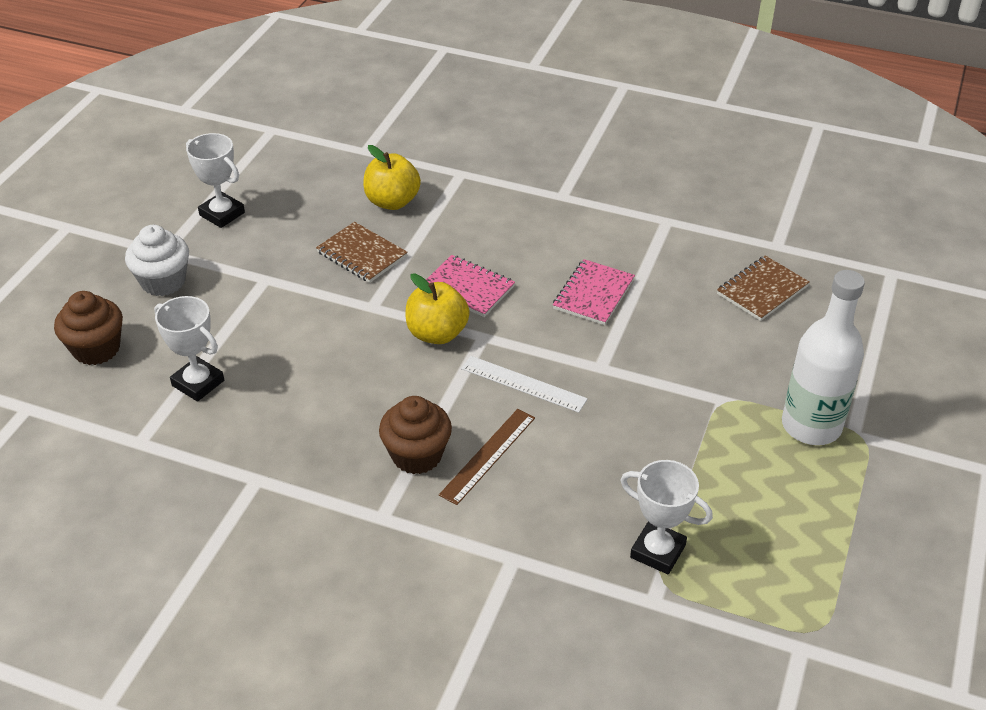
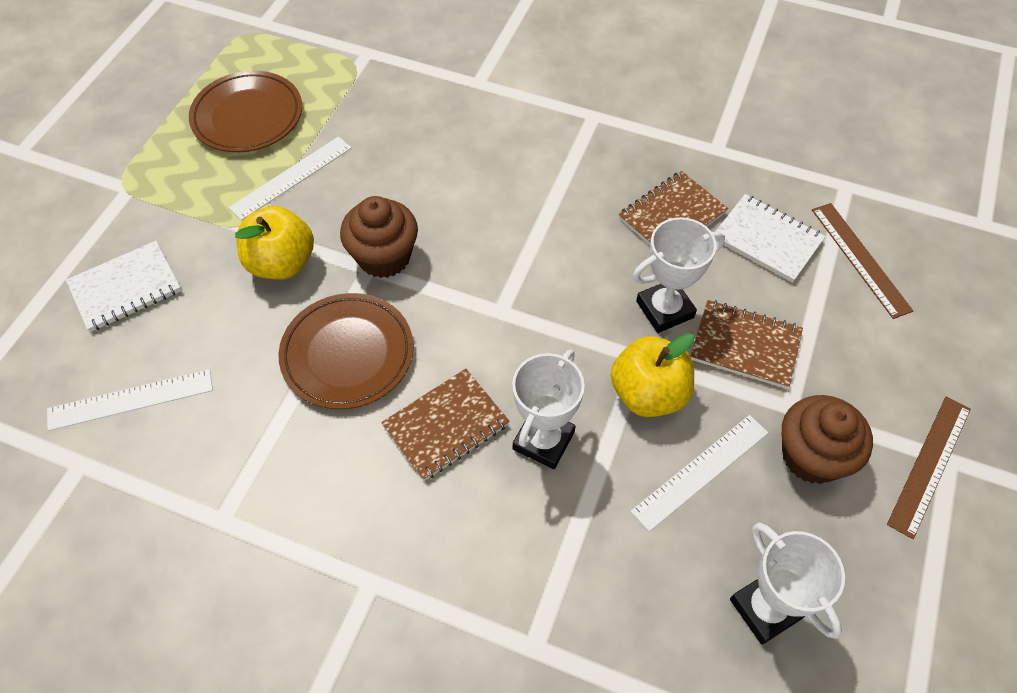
brown notebook: [316,222,408,283] [717,256,810,321] = 2 -> [381,369,510,481] [619,171,728,245] [691,300,803,389] = 3
brown plate: none = 0 -> [189,71,302,152] [279,293,413,409] = 2
brown ruler: [439,409,535,505] = 1 -> [812,203,913,319] [887,396,971,539] = 2
pink notebook: [426,255,515,317] [553,259,635,325] = 2 -> none = 0
white bottle: [782,270,865,445] = 1 -> none = 0
white cupcake: [125,225,189,296] = 1 -> none = 0
white notebook: none = 0 -> [66,241,181,332] [715,194,826,283] = 2
white ruler: [461,356,588,413] = 1 -> [47,369,213,431] [228,136,352,221] [630,415,768,532] = 3

